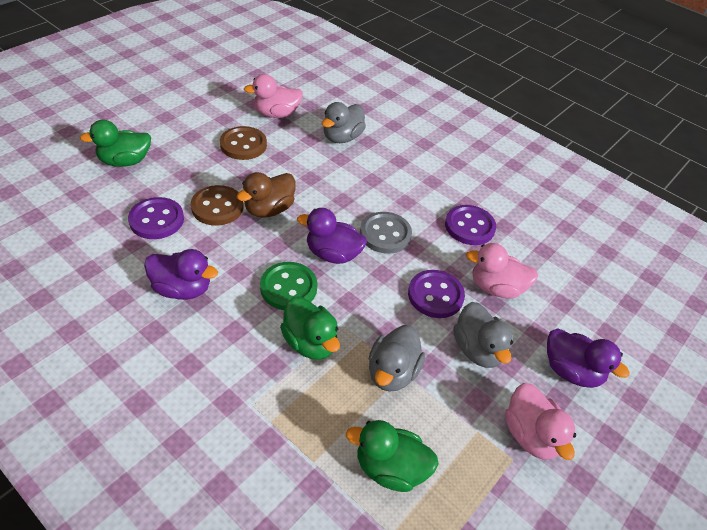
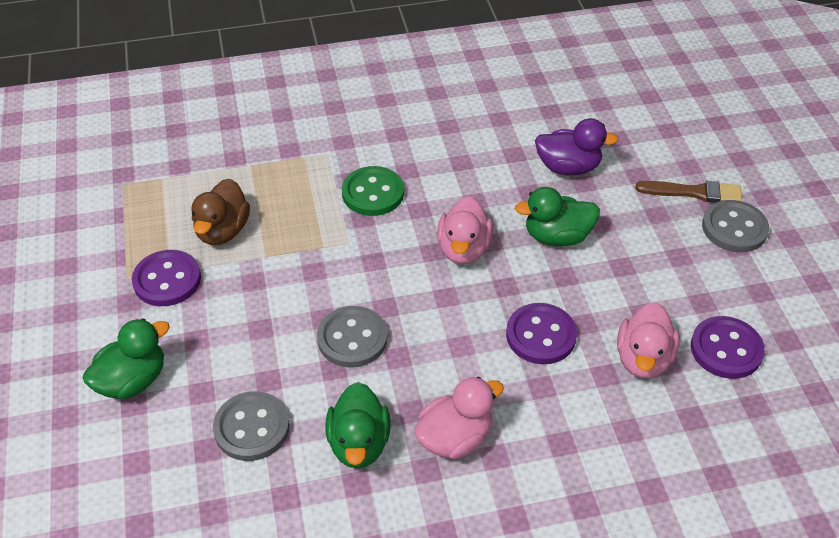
brown brush: none = 0 -> [636,181,742,203] = 1
brown button: [191,185,244,226] [220,126,267,160] = 2 -> none = 0
grey button: [360,212,412,254] = 1 -> [213,391,290,461] [317,306,388,368] [702,200,769,252] = 3
grey duck: [322,102,366,143] [369,325,425,392] [454,302,513,368] = 3 -> none = 0
purple duck: [144,249,218,300] [297,208,367,264] [547,328,630,388] = 3 -> [535,118,619,175] = 1

